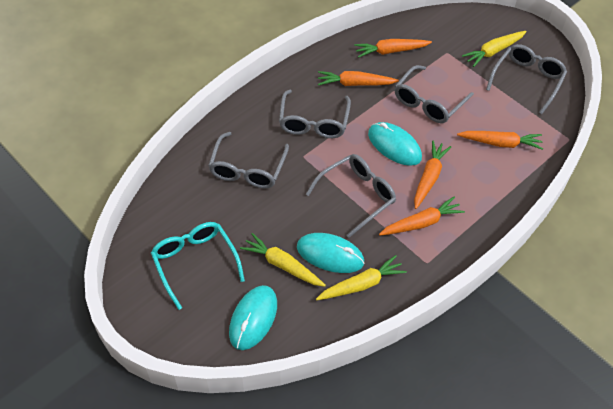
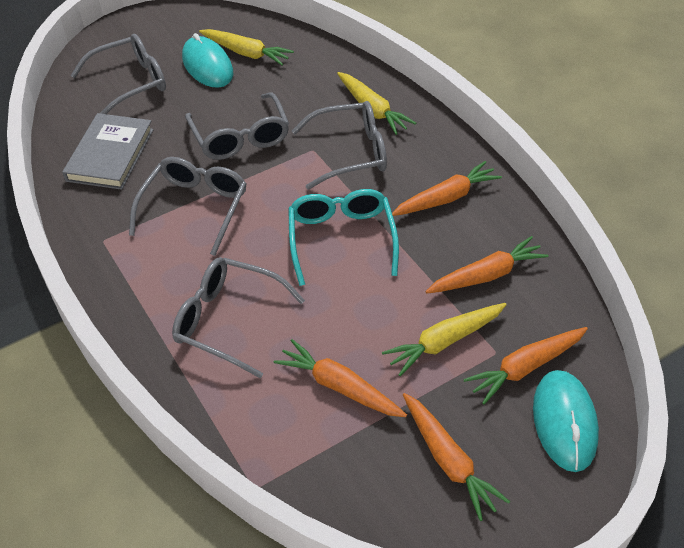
grey book: none = 0 -> [62,113,153,190] = 1
turquoise mouse: [229,285,277,350] [297,233,364,273] [368,122,422,166] = 3 -> [182,33,233,88] [533,370,599,472] = 2

